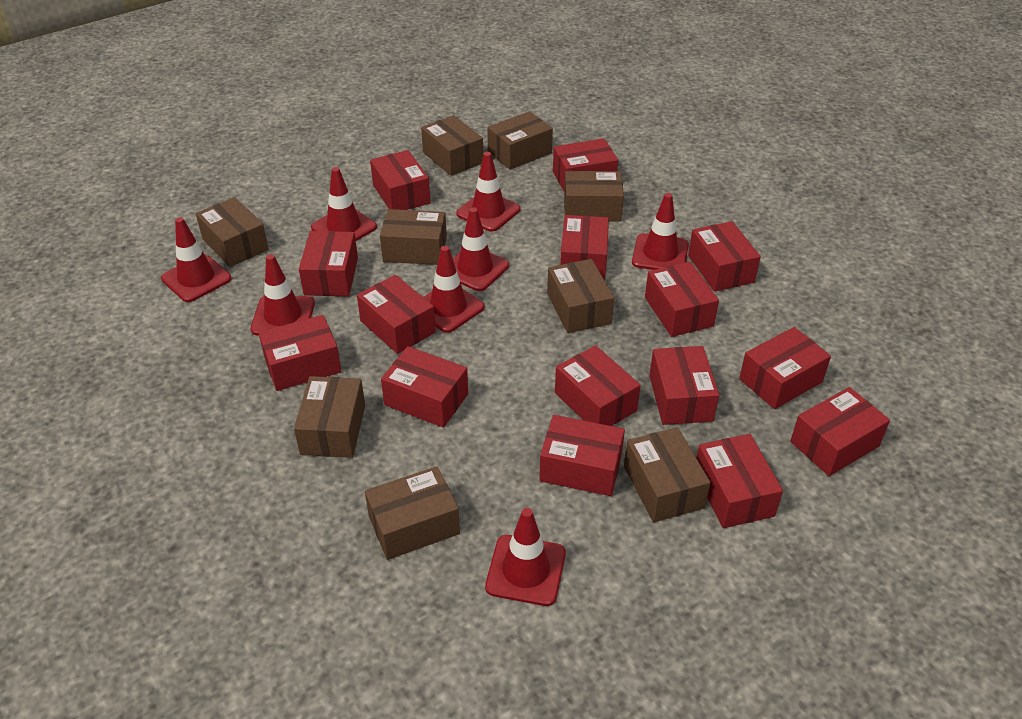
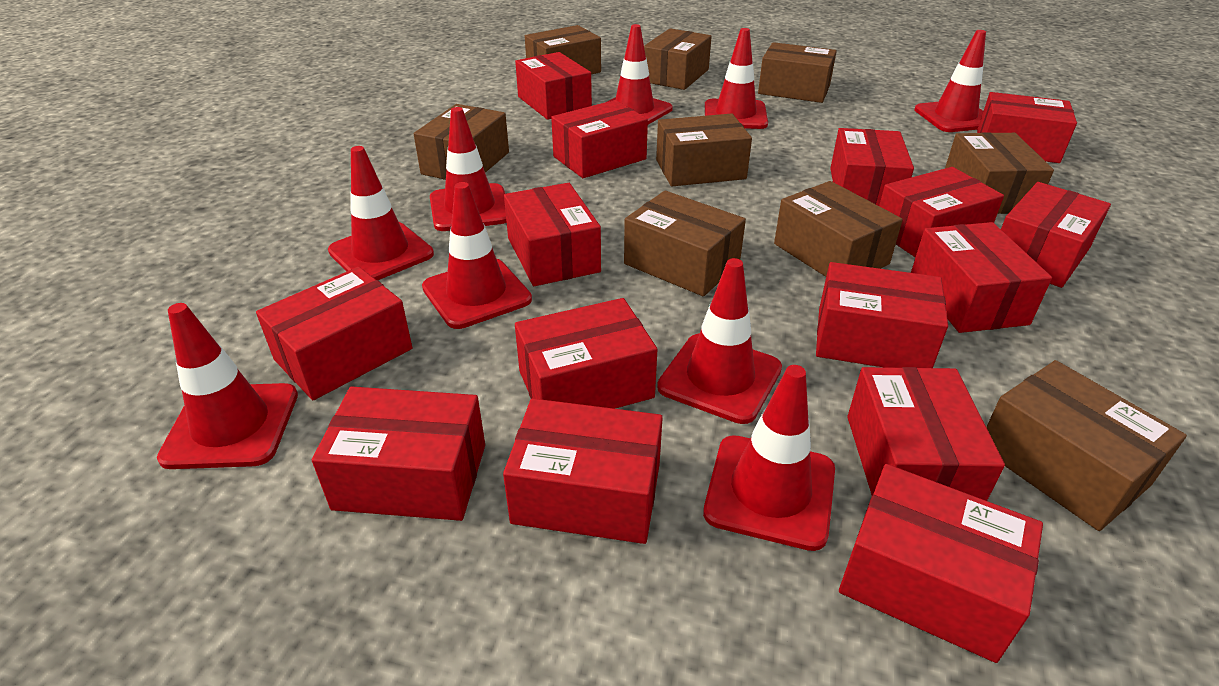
red traffic cone: [161,217,232,302] [250,254,315,336] [311,167,377,241] [423,246,484,333] [453,207,509,291] [456,152,520,232] [485,508,566,606] [632,193,689,270] = 8 -> [157,303,298,469] [328,146,434,280] [422,182,532,329] [430,107,507,231] [607,24,673,124] [657,258,782,424] [703,365,835,551] [705,28,768,129] [914,30,986,132] = 9

